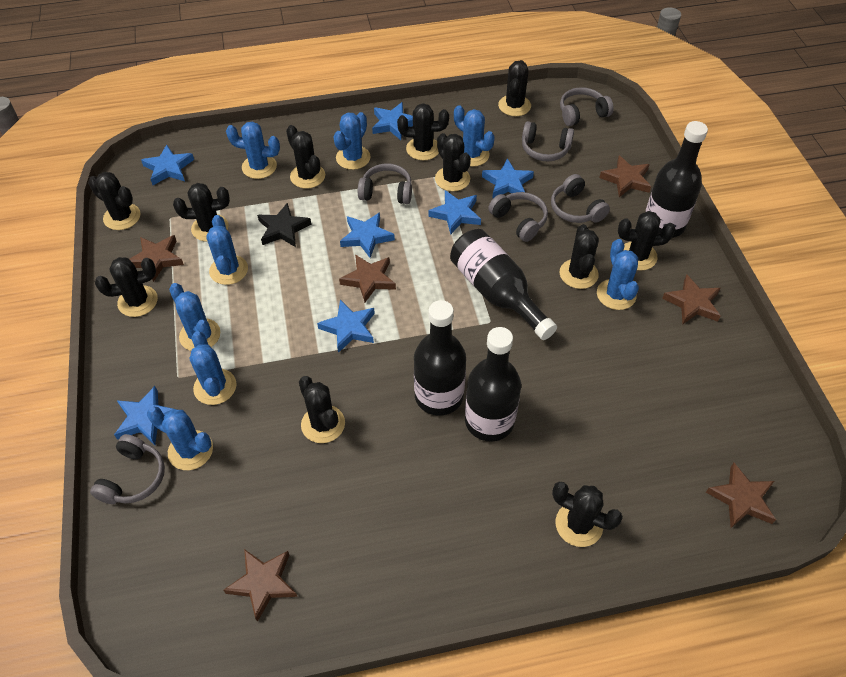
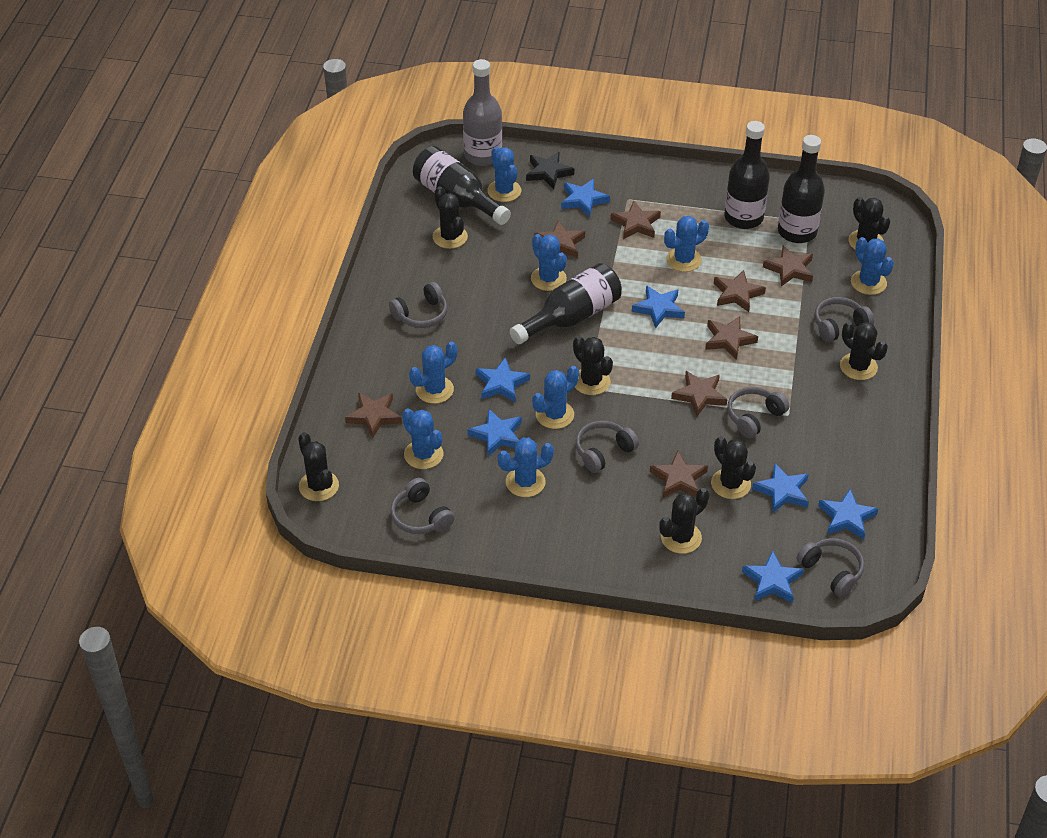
black cactus: [88,172,140,230] [95,257,158,317] [173,183,230,242] [286,125,325,189] [299,376,345,443] [397,103,449,160] [435,133,471,191] [498,60,531,116] [552,482,623,547] [560,224,599,289] [618,211,676,271] = 11 -> [298,432,339,501] [433,186,468,249] [573,336,613,395] [659,488,709,554] [711,436,756,499] [840,322,888,380] [848,197,890,249] = 7
brown star: [130,235,184,282] [224,549,297,622] [339,255,396,303] [599,156,651,197] [662,274,721,325] [706,463,776,528] = 6 -> [345,393,402,438] [534,220,585,258] [610,201,661,239] [650,451,708,498] [671,371,728,416] [705,316,758,360] [714,270,766,312] [763,245,813,286] = 8
grey bottle: none = 0 -> [463,59,502,166] = 1

